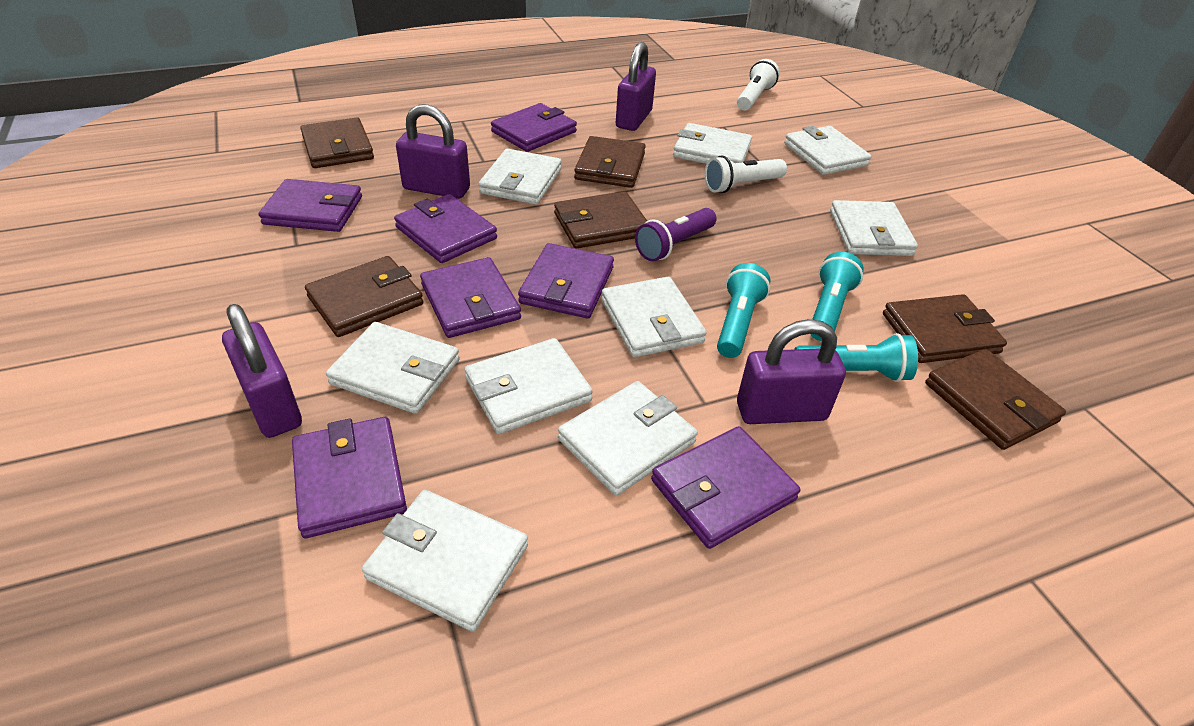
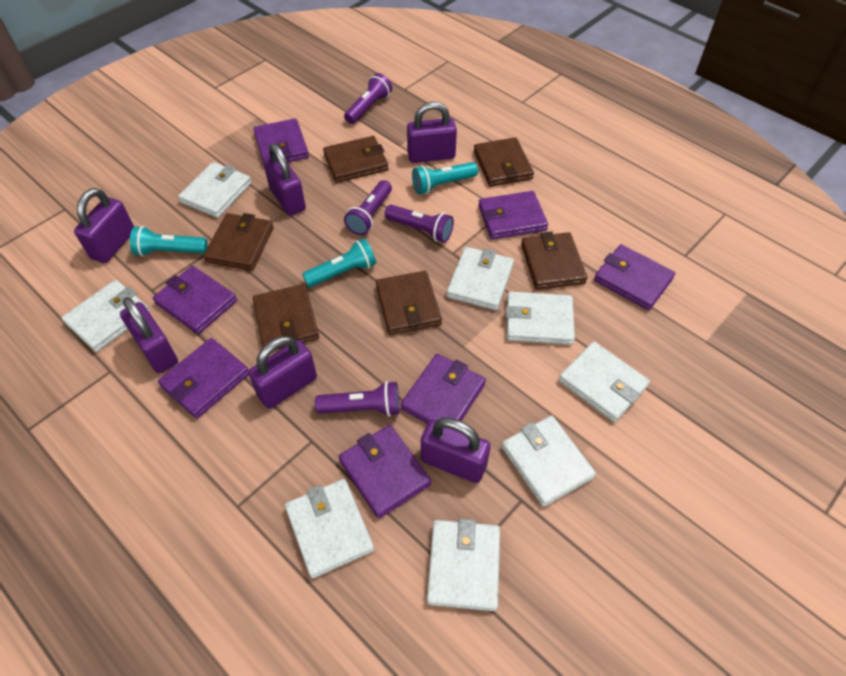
purple flashlight: [635,208,716,262] = 1 -> [315,381,400,417] [344,73,392,124] [344,180,392,235] [385,205,454,243] = 4
purple padlock: [222,304,302,438] [396,104,470,199] [616,42,656,131] [737,319,846,424] = 4 -> [74,188,134,263] [120,297,178,373] [248,336,317,409] [263,143,306,216] [407,102,457,163] [421,418,491,483] = 6
white flashlight: [705,156,787,193] [737,59,780,110] = 2 -> none = 0
white wallet: [326,322,460,414] [362,490,528,632] [465,338,593,434] [478,148,562,205] [558,381,698,495] [601,277,707,357] [673,123,752,164] [784,126,871,175] [830,200,918,256] = 9 -> [62,280,150,352] [178,162,252,218] [285,479,374,578] [427,519,500,611] [447,247,514,310] [501,416,596,507] [506,292,575,345] [559,342,650,422] = 8

